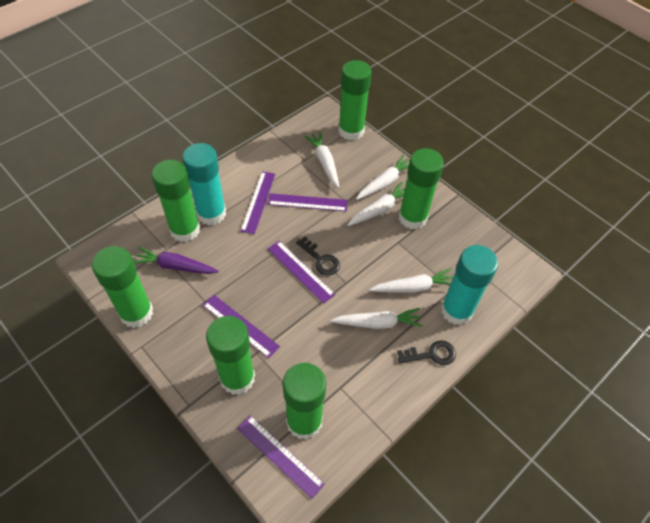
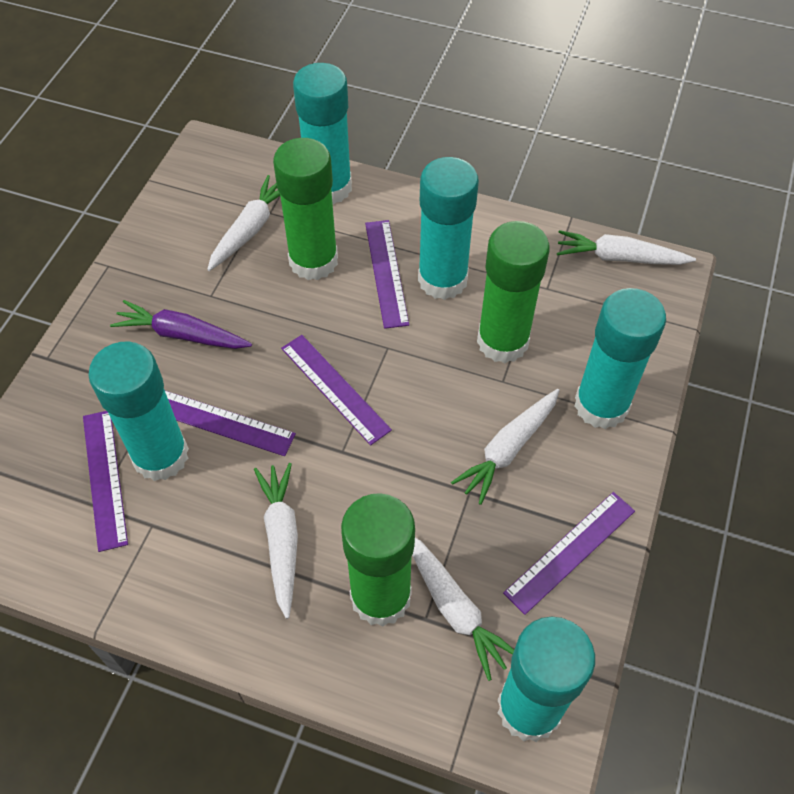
black key: [296,237,340,275] [397,340,456,365] = 2 -> none = 0
green glue stick: [92,246,153,328] [151,160,200,242] [206,316,255,395] [283,363,326,440] [338,60,372,141] [399,148,444,229] = 6 -> [273,138,338,280] [341,493,415,627] [477,221,550,363] = 3
turquoise glue stick: [182,143,226,225] [441,245,498,325] = 2 -> [88,342,189,481] [293,63,352,205] [418,157,479,300] [498,616,595,742] [574,288,666,429] = 5

